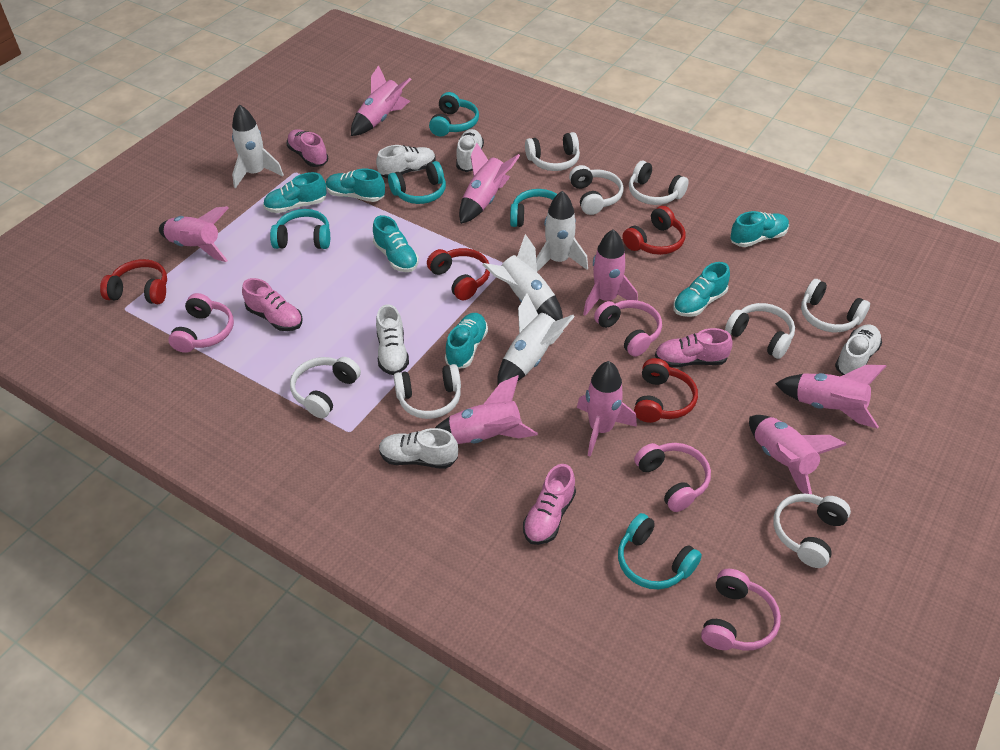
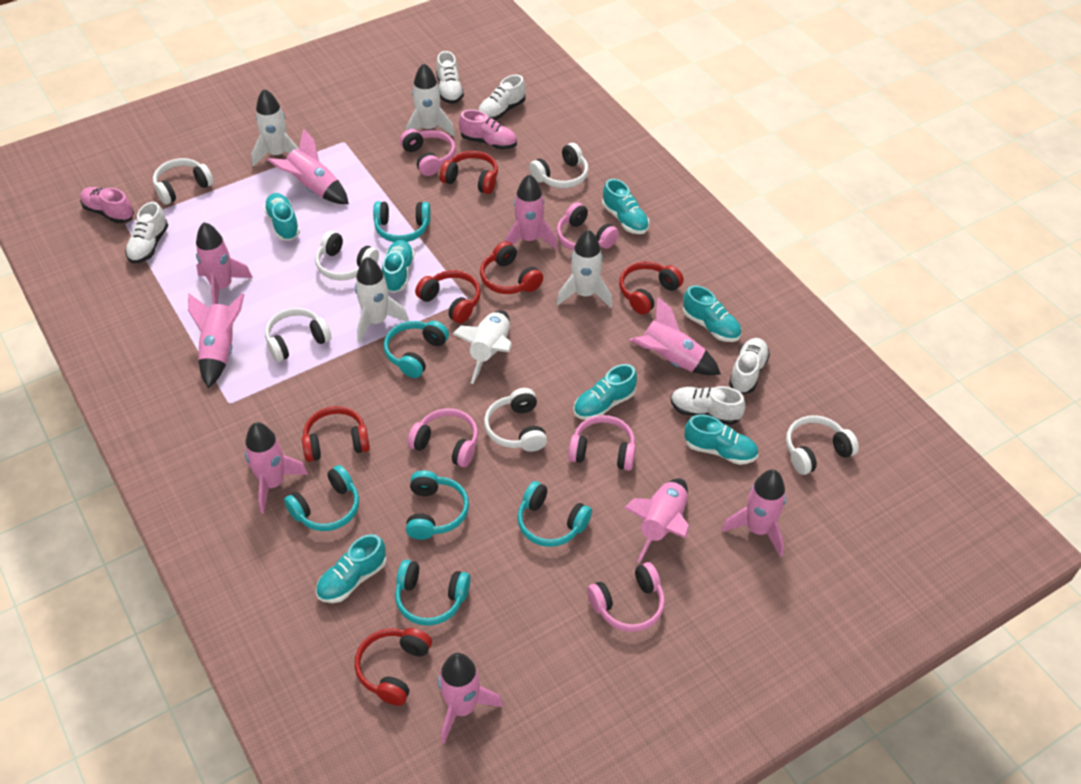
pink headphones: [168,293,234,353] [594,300,662,357] [634,443,711,512] [701,569,781,650] = 4 -> [400,129,456,176] [407,408,478,467] [556,202,619,251] [568,415,636,471] [587,562,665,632] = 5
pink rocket: [159,206,229,262] [351,65,411,136] [435,375,538,444] [459,143,520,224] [577,361,637,457] [583,229,638,316] [749,415,846,494] [775,365,886,429] = 8 -> [188,293,245,388] [196,222,253,304] [245,422,308,514] [268,128,349,204] [438,653,503,744] [505,174,557,249] [625,478,689,563] [629,297,721,375] [722,469,786,557] = 9
pink shoe: [242,278,303,331] [286,129,328,167] [523,464,576,545] [655,328,732,368] = 4 -> [80,187,134,223] [459,109,517,150] = 2
red headphones: [100,259,167,304] [427,248,490,300] [622,206,685,255] [634,358,698,423] = 4 -> [302,406,370,462] [355,628,432,706] [415,270,481,323] [440,151,498,194] [480,241,543,294] [619,261,684,315] = 6
turquoise headphones: [270,209,330,249] [388,161,446,204] [429,92,479,137] [510,189,557,227] [618,513,702,589] = 5 -> [284,465,359,531] [373,201,431,242] [384,321,449,378] [395,560,470,626] [406,470,469,540] [517,481,592,547] = 6
turquoise shoe: [263,172,327,213] [326,168,385,202] [373,215,419,272] [445,313,488,369] [673,262,730,317] [730,211,789,247] = 6 -> [264,193,300,241] [316,534,386,603] [382,240,415,293] [573,364,637,420] [602,179,649,234] [683,285,741,342] [685,415,758,465] = 7
white headphones: [290,357,361,418] [394,364,461,419] [525,132,580,171] [569,165,624,215] [629,161,689,205] [725,303,795,359] [773,493,851,568] [801,279,870,332] = 8 -> [153,158,214,205] [265,308,331,362] [315,231,379,281] [484,388,547,452] [529,143,588,188] [786,415,859,475] = 6
white rocket: [232,104,284,188] [482,234,563,321] [497,293,575,385] [536,191,588,272] = 4 -> [251,89,299,167] [355,257,409,343] [406,63,455,136] [452,310,512,384] [556,229,613,308] = 5

